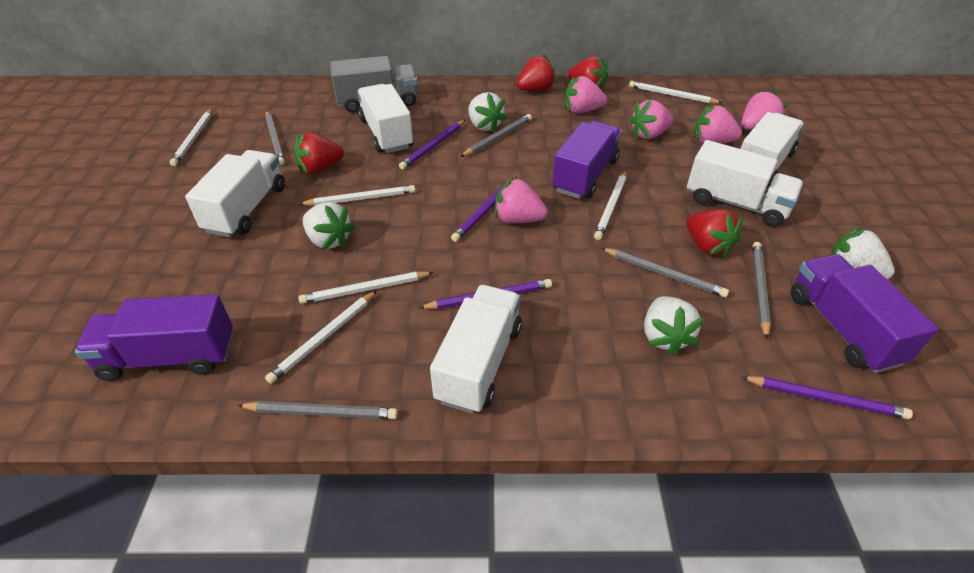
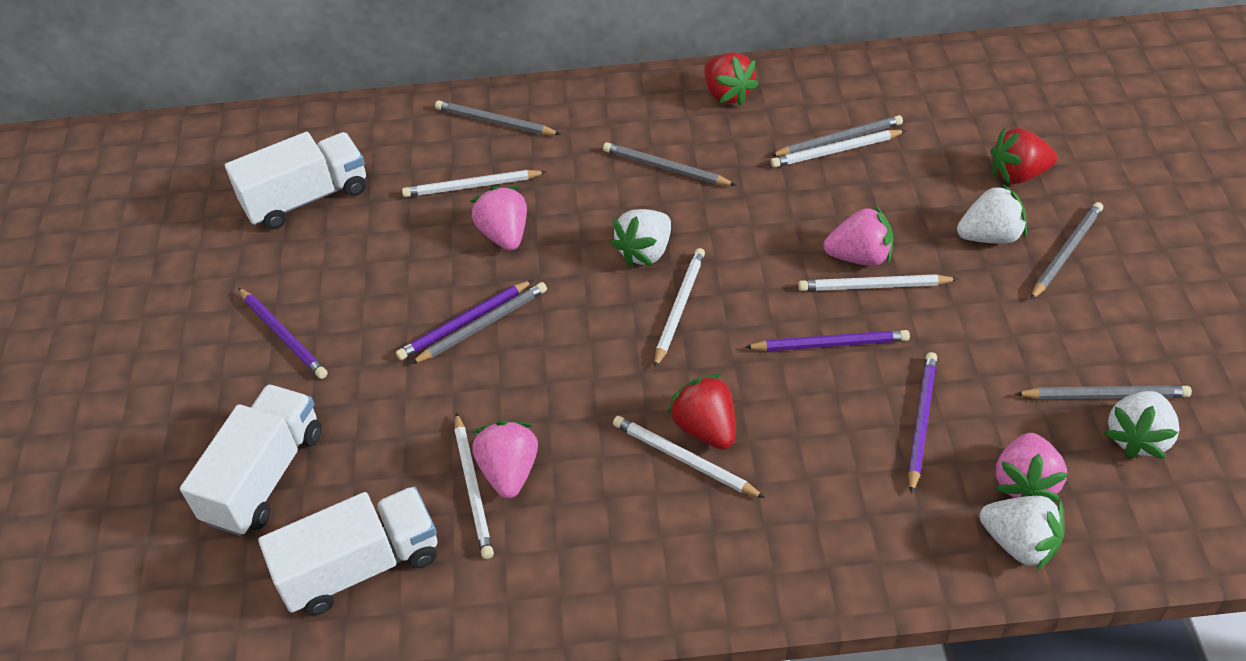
grey pencil: [237,401,398,419] [265,111,285,165] [460,114,532,157] [601,248,729,298] [752,242,771,339] = 5 -> [411,282,547,364] [435,100,561,135] [603,142,736,186] [770,115,903,156] [1015,385,1192,400] [1031,202,1103,300] = 6
grey truck: [330,56,418,113] = 1 -> none = 0
pink strawberry: [495,177,547,223] [565,76,607,113] [629,100,673,139] [694,105,742,143] [741,90,787,130] = 5 -> [470,186,527,251] [472,421,538,498] [824,205,893,266] [995,433,1068,501] = 4
purple truck: [75,294,233,381] [552,121,621,199] [791,254,938,373] = 3 -> none = 0
red strawberry: [294,132,344,174] [517,54,557,91] [568,56,608,91] [687,209,743,258] = 4 -> [667,374,735,450] [704,52,758,106] [991,128,1057,184] = 3
white truck: [185,150,285,237] [357,84,413,153] [430,285,522,414] [687,140,803,227] [741,112,804,187] = 5 -> [180,384,322,536] [225,132,366,230] [258,486,437,616] = 3

